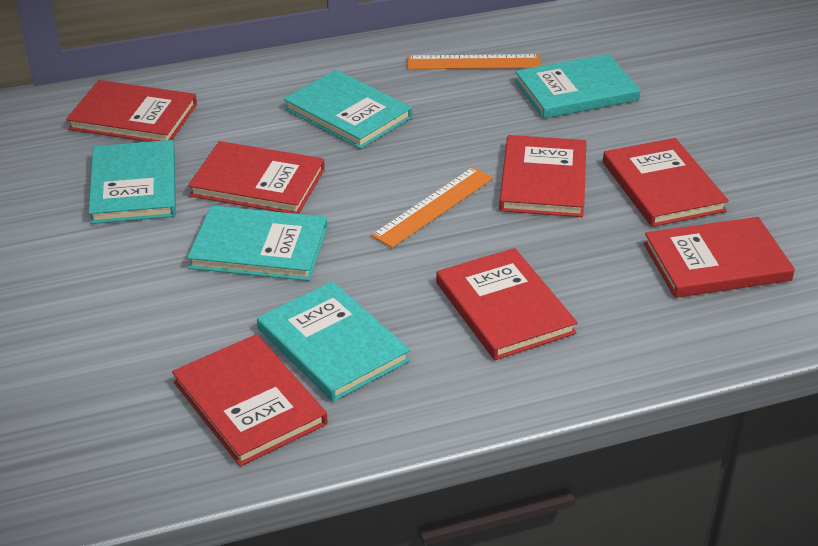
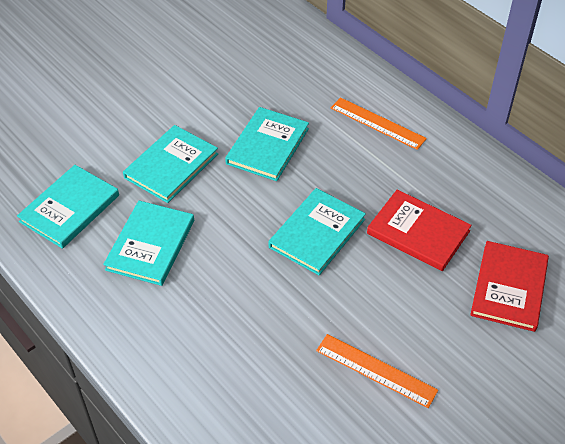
red book: [66,80,197,142] [172,334,327,466] [188,141,325,214] [436,248,577,360] [499,135,587,217] [603,138,729,227] [644,217,795,298] = 7 -> [367,190,472,271] [470,241,549,332] = 2

